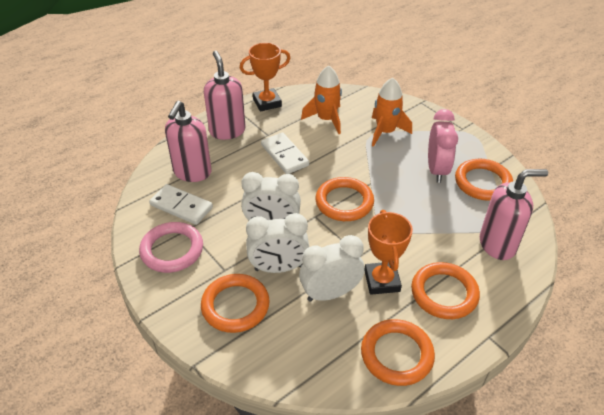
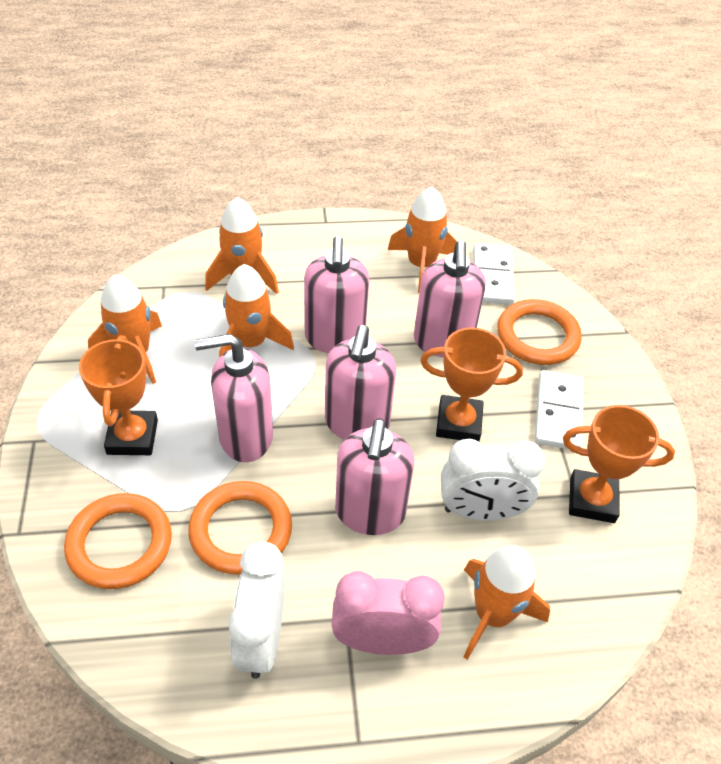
orange ring: [201,274,270,333] [315,177,374,221] [361,319,435,386] [411,262,480,319] [455,159,513,201] = 5 -> [64,493,172,589] [188,481,292,574] [497,299,582,365] = 3
orange rocket: [301,65,342,134] [372,78,412,147] = 2 -> [88,274,162,384] [205,197,279,294] [219,264,294,358] [388,186,457,293] [464,545,550,660] = 5
orange trophy: [240,43,290,112] [365,210,413,295] = 2 -> [79,335,158,455] [420,327,523,442] [563,405,675,523] = 3
pink ring: [139,222,203,273] = 1 -> none = 0
pink soap dispenser: [165,101,212,182] [204,51,246,140] [480,169,548,260] = 3 -> [194,334,273,462] [304,236,369,353] [325,325,396,439] [335,418,414,535] [414,240,486,357] = 5
white clock: [241,172,301,220] [246,213,309,273] [299,235,365,302] = 3 -> [228,541,285,679] [441,439,545,521] = 2

